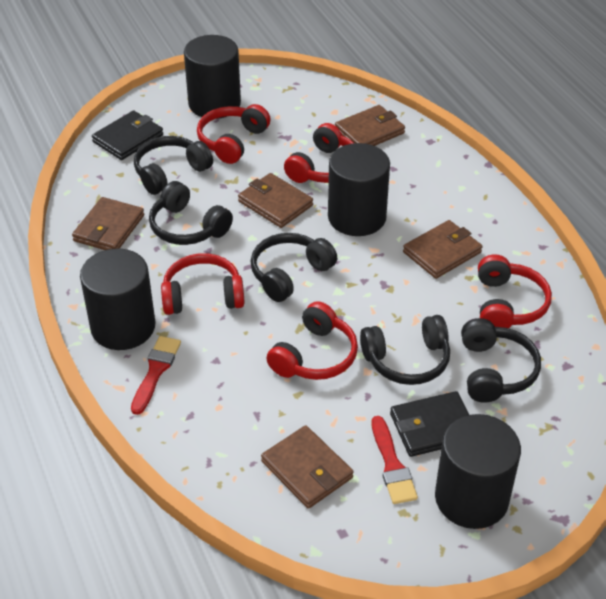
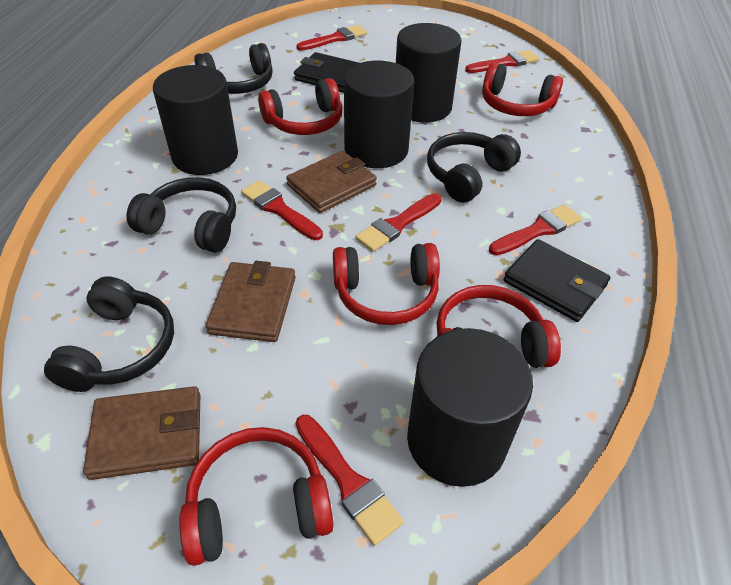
black headphones: [134,136,213,195] [149,181,233,245] [251,233,337,302] [360,315,450,385] [461,318,541,403] = 5 -> [44,276,174,392] [127,177,236,253] [194,43,273,94] [427,132,521,203] = 4
brown wallet: [72,197,144,250] [238,173,313,228] [261,425,354,509] [335,105,405,146] [403,220,482,279] = 5 -> [83,386,200,480] [206,261,296,342] [286,151,377,213] = 3
red brush: [131,336,181,415] [372,416,418,504] = 2 -> [241,180,323,240] [296,415,404,546] [297,25,367,51] [355,193,441,252] [465,50,539,73] [489,204,582,256] = 6

